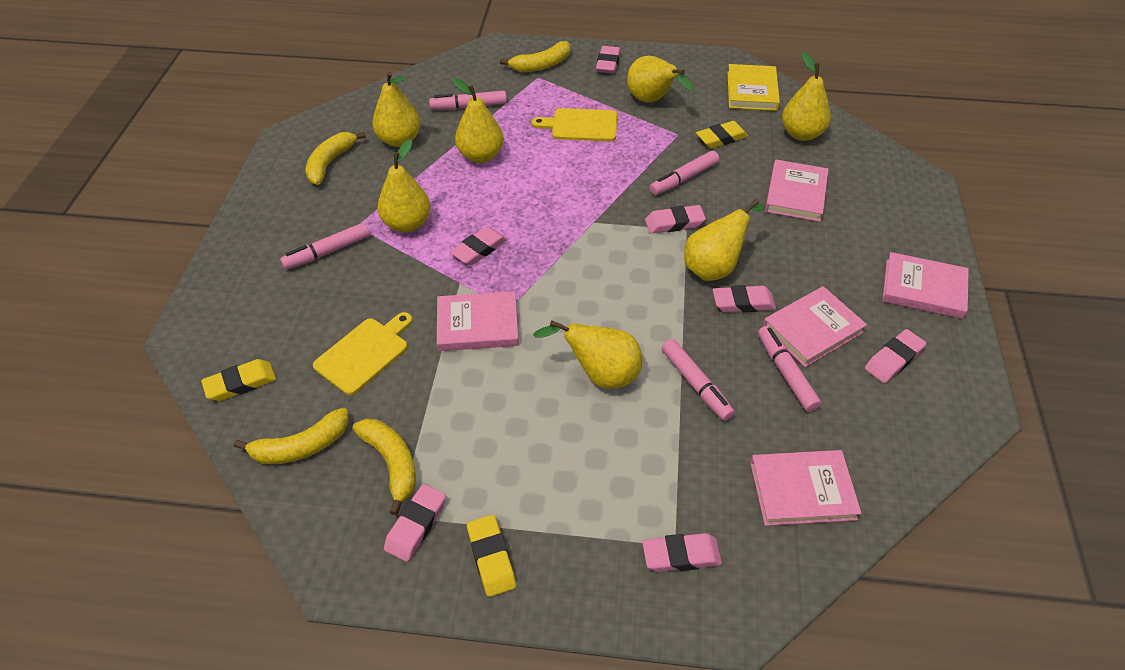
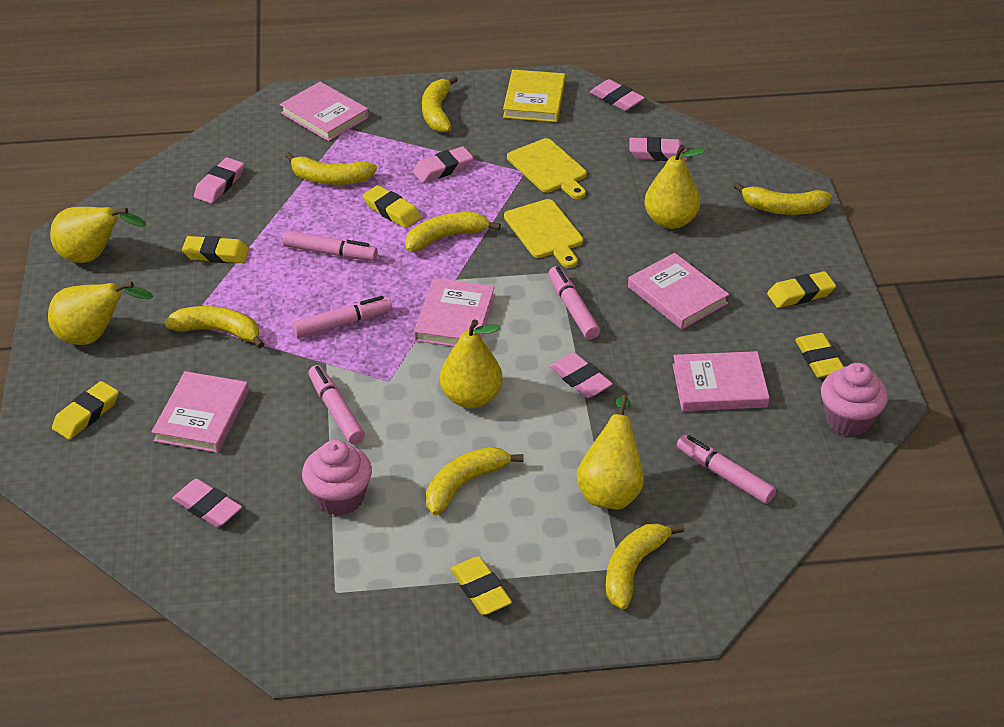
pink cupcake: none = 0 -> [302,440,372,516] [821,363,888,436] = 2
pink eraser: [384,484,446,562] [450,226,507,265] [596,46,621,74] [642,533,722,572] [645,205,706,234] [713,285,776,312] [865,329,926,383] = 7 -> [172,479,242,527] [194,157,244,203] [413,146,473,183] [550,353,613,398] [590,79,645,111] [629,137,687,161] = 6
yellow banana: [234,408,349,464] [305,132,366,185] [352,419,416,515] [500,41,571,72] = 4 -> [165,306,264,348] [285,152,377,185] [405,212,501,252] [422,76,458,133] [426,447,524,515] [606,523,684,609] [734,182,832,215] = 7
yellow eraser: [201,359,276,401] [467,515,516,597] [696,121,748,148] = 3 -> [52,381,119,440] [182,236,249,263] [363,185,421,228] [450,556,512,615] [767,271,836,308] [795,333,844,378] = 6
yellow pear: [372,72,421,147] [377,139,430,232] [453,78,504,163] [533,320,642,389] [627,56,693,103] [684,199,765,281] [782,52,831,141] = 7 -> [48,281,153,345] [50,207,146,263] [440,320,503,408] [577,395,644,510] [644,144,706,229] = 5

